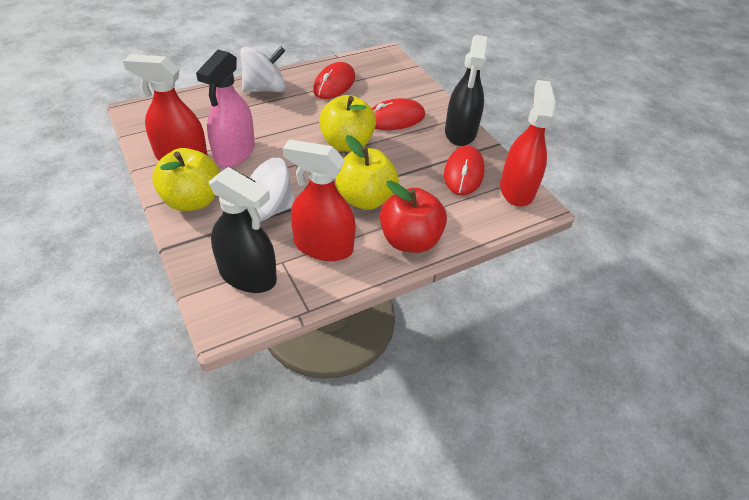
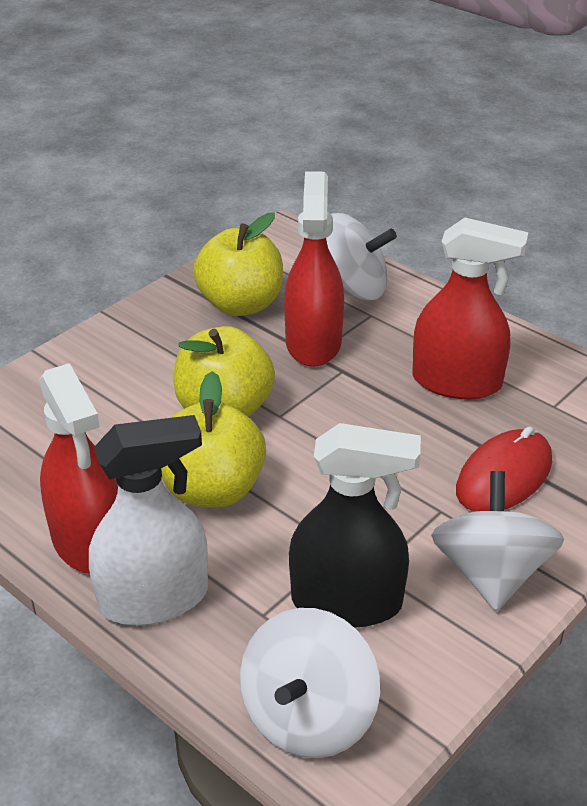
black spray bottle: [209,167,277,293] [445,35,487,146] = 2 -> [289,423,421,628] = 1
pink spray bottle: [196,50,255,167] = 1 -> none = 0
red apple: [380,180,447,253] = 1 -> none = 0
red mouse: [313,62,355,99] [372,98,425,130] [444,146,485,195] = 3 -> [456,427,552,512] = 1
white spinning top: [236,158,295,222] [240,46,285,92] = 2 -> [240,608,380,758] [326,213,397,301] [431,471,564,611] = 3
white spray bottle: none = 0 -> [89,415,208,626] = 1

